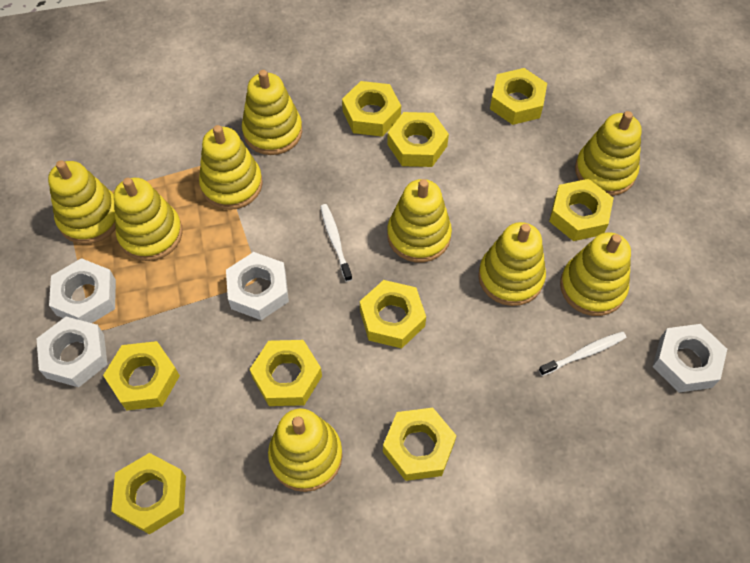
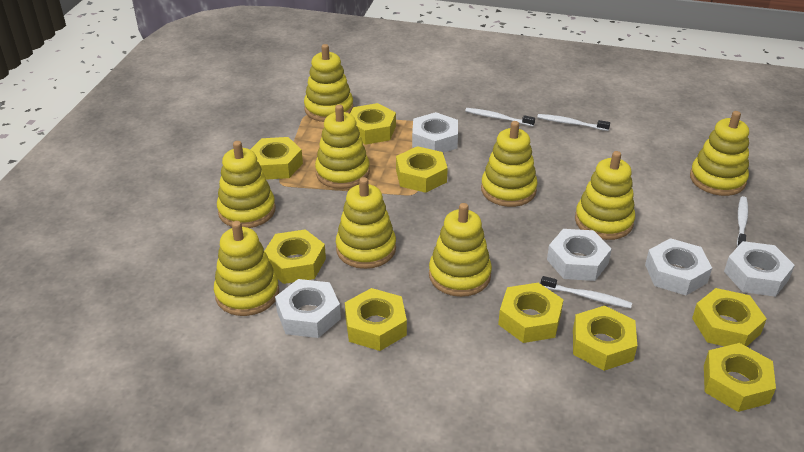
white nut: [37,317,108,387] [49,258,116,323] [226,252,289,320] [653,324,727,393] = 4 -> [275,279,341,338] [412,112,458,153] [547,229,612,281] [645,238,712,295] [724,241,795,297] = 5
white toothbrush: [320,204,352,282] [539,331,627,376] = 2 -> [465,108,535,126] [537,114,610,131] [541,276,632,308] [737,196,748,247] = 4

